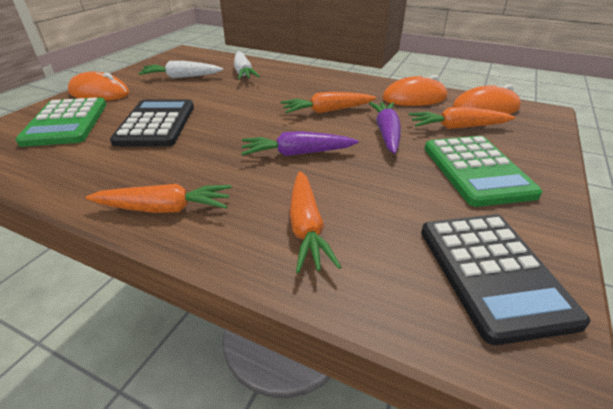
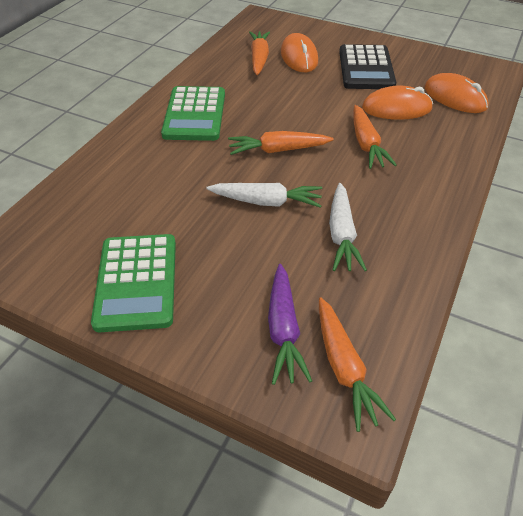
black calculator: [110,99,194,147] [421,214,590,345] = 2 -> [339,44,396,89] = 1
purple carrot: [241,131,359,156] [369,102,401,154] = 2 -> [268,264,312,385] = 1

